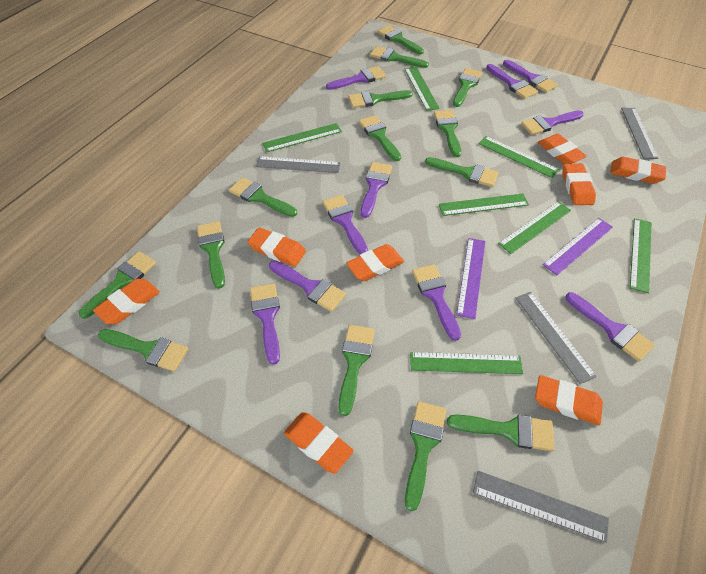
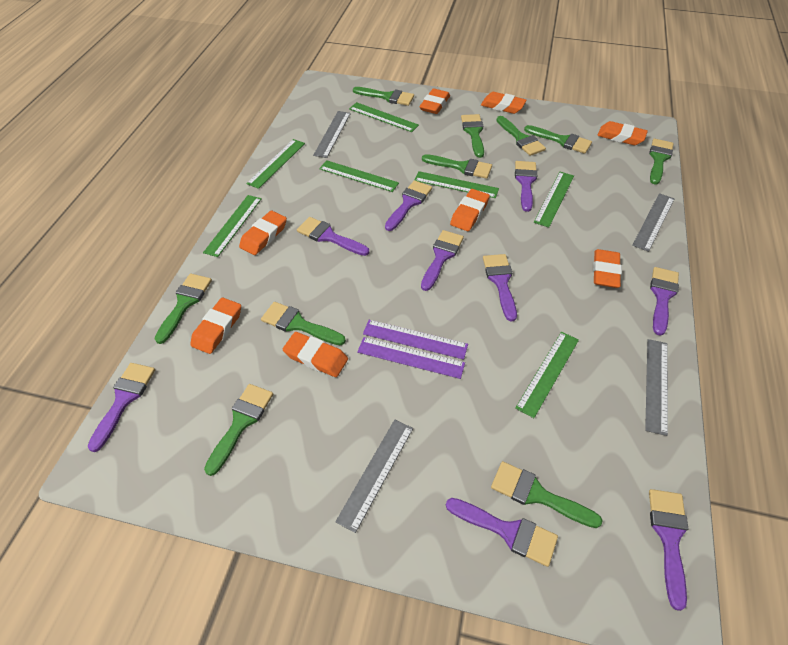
green brush: [79,251,156,319] [98,329,188,372] [197,221,225,289] [229,177,297,217] [338,325,375,416] [348,90,413,108] [359,115,401,161] [370,46,429,68] [378,25,424,55] [405,401,446,511] [425,157,499,187] [434,110,461,157] [447,415,555,451] [453,68,482,107] = 14 -> [154,274,212,344] [204,384,273,476] [261,302,346,345] [353,87,414,106] [422,154,492,179] [461,114,484,158] [491,461,603,528] [496,116,546,156] [524,125,592,154] [649,139,674,185] = 10
purple brush: [250,283,280,365] [269,260,346,312] [322,195,368,254] [326,66,386,90] [361,162,392,218] [412,264,461,341] [486,64,538,99] [503,60,558,93] [521,110,584,135] [565,292,655,362] = 10 -> [88,363,155,452] [297,217,369,256] [385,180,432,231] [421,230,464,291] [446,498,558,567] [483,254,517,322] [515,161,537,212] [649,489,688,611] [650,267,679,336] = 9

